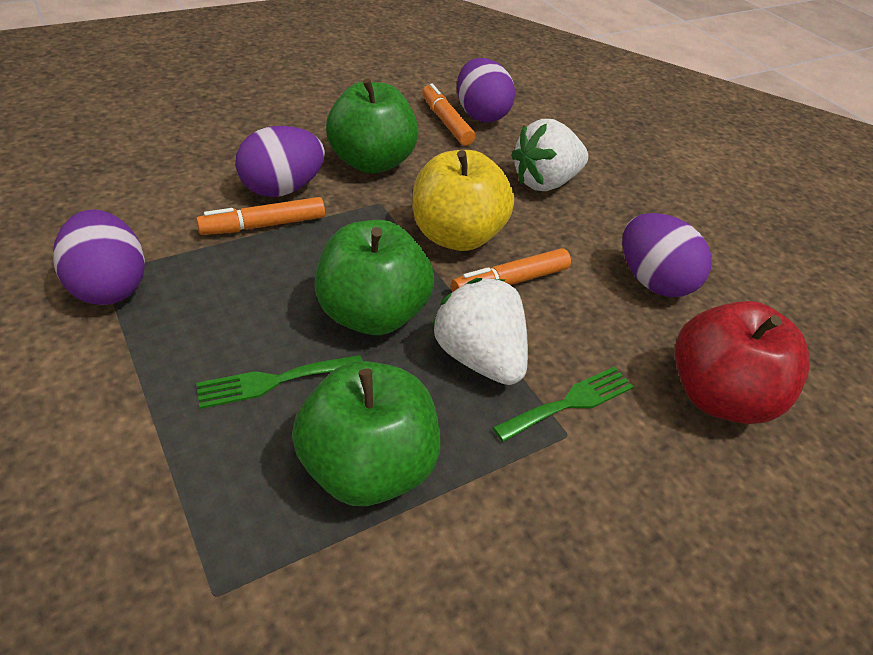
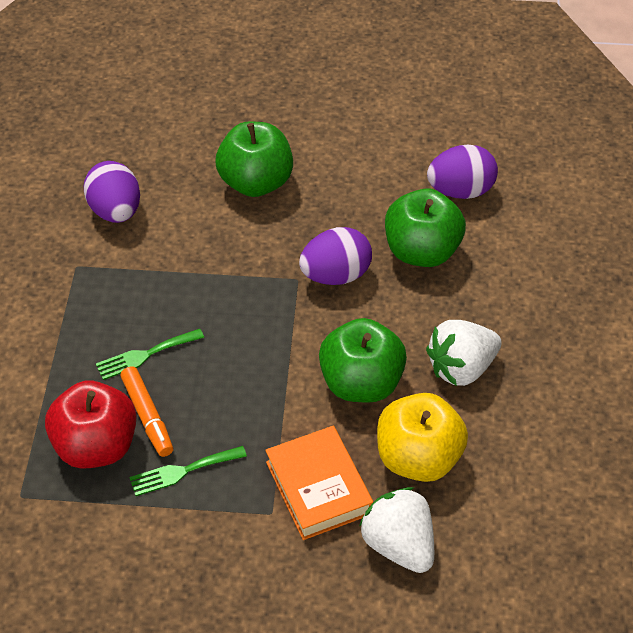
orange book: none = 0 -> [265,426,373,540] = 1
orange marker: [196,197,325,235] [422,83,475,146] [451,248,571,292] = 3 -> [120,366,173,457] = 1
purple egg: [53,210,145,305] [235,126,325,197] [457,58,515,123] [622,213,712,297] = 4 -> [84,161,140,223] [299,227,372,285] [427,145,498,199] = 3

